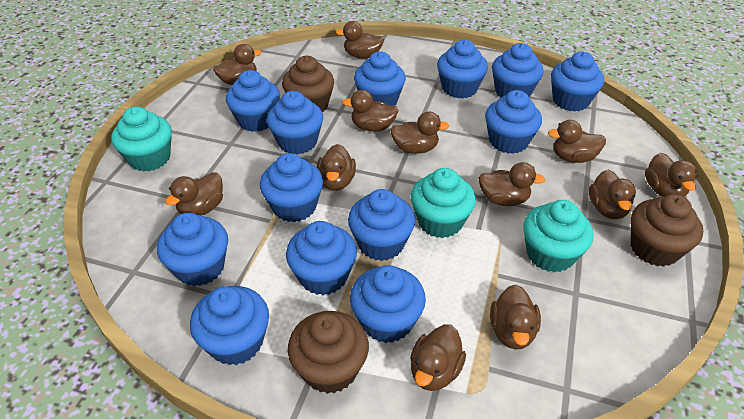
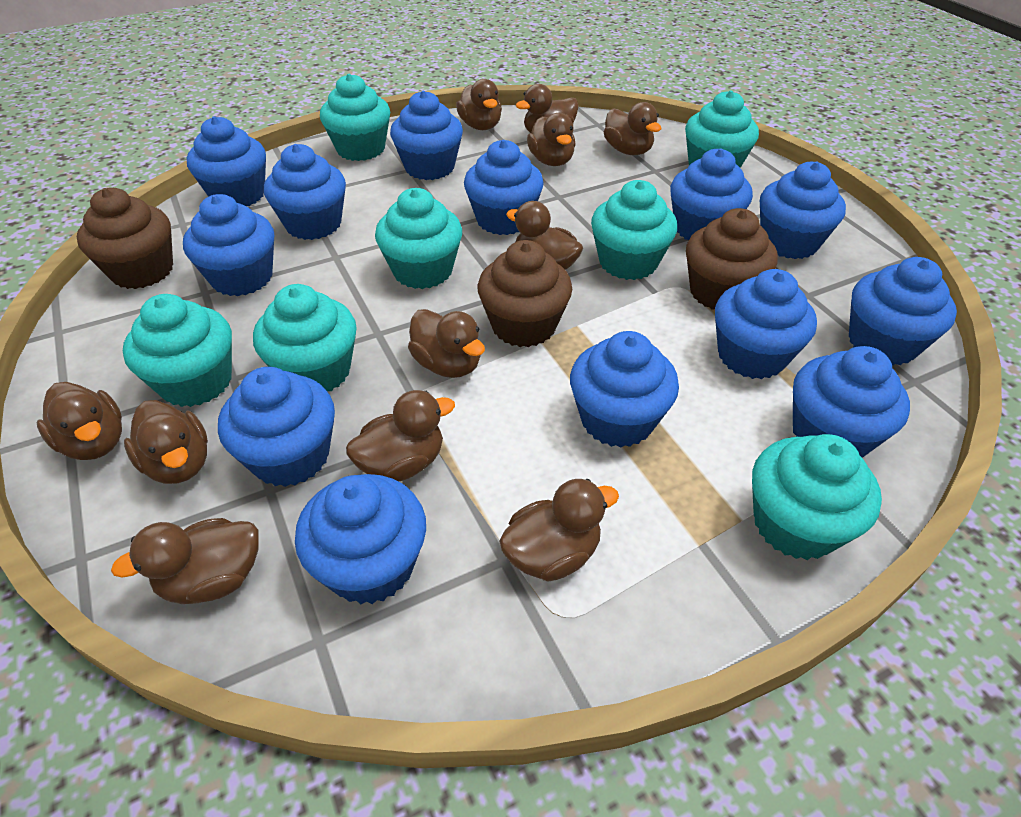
brown duck: [165,172,223,215] [213,44,262,85] [317,144,356,191] [336,21,384,59] [342,90,399,131] [390,111,449,154] [410,324,466,391] [479,162,545,206] [490,285,541,350] [548,120,606,163] [589,170,636,219] [645,153,698,197] = 12 -> [37,382,122,460] [111,518,258,604] [124,400,208,484] [346,390,455,482] [408,309,485,378] [456,79,502,130] [499,479,619,582] [506,201,583,270] [516,84,579,133] [527,113,576,166] [604,102,661,155] = 11
turquoise cupcake: [111,106,172,172] [411,168,476,238] [523,200,594,273] = 3 -> [123,294,232,407] [253,284,357,391] [320,74,390,161] [375,188,462,289] [591,180,677,280] [685,90,759,168] [752,434,882,560] = 7

